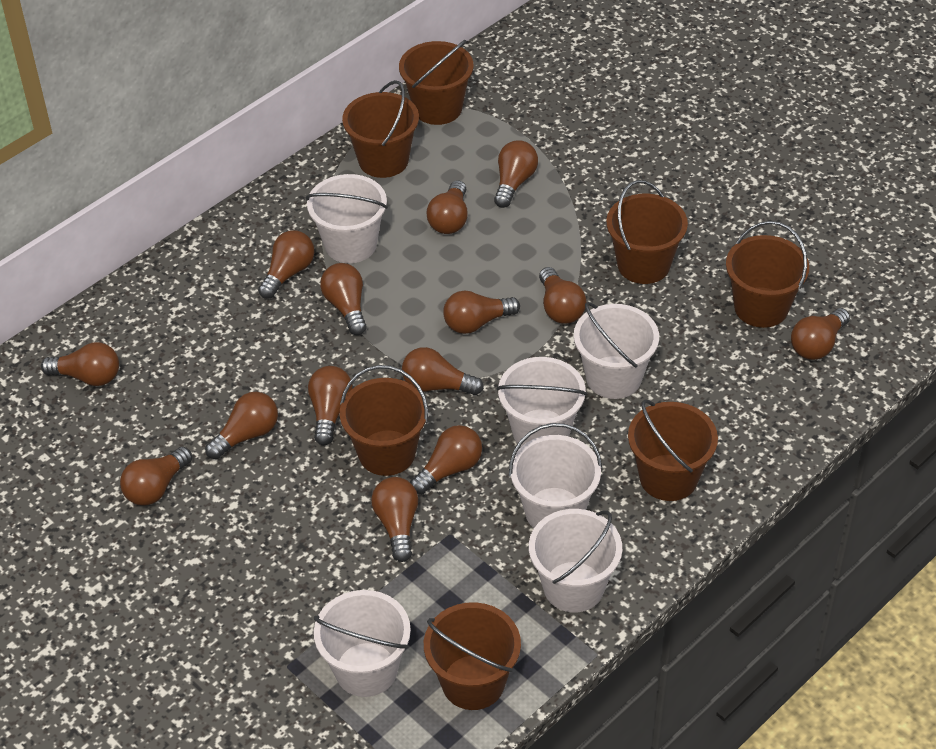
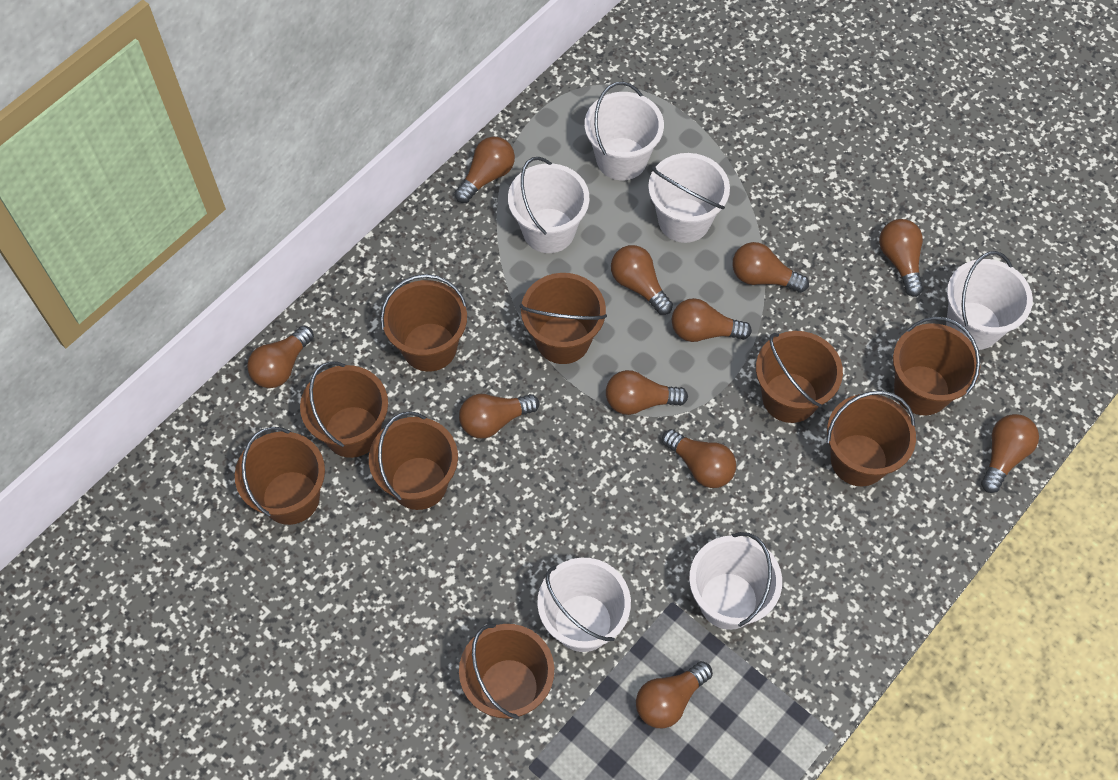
brown bucket: [340,365,428,476] [342,80,419,178] [399,40,474,125] [424,602,521,710] [606,180,688,284] [628,399,718,501] [726,221,809,328] = 7 -> [235,427,325,525] [300,361,388,458] [369,411,458,510] [380,274,467,372] [459,624,554,719] [520,273,607,364] [756,331,843,423] [827,391,916,486] [893,317,980,415] = 9
brown light bulb: [41,342,119,386] [120,447,192,506] [205,392,278,459] [258,230,315,299] [308,366,353,445] [320,263,367,335] [371,477,418,562] [402,347,484,395] [410,425,482,495] [426,180,468,234] [443,291,520,334] [494,140,538,208] [539,267,586,324] [791,308,850,360] = 14 -> [247,326,314,388] [455,137,515,203] [459,394,539,439] [606,370,688,415] [611,245,673,315] [636,661,713,728] [662,429,736,488] [672,298,752,342] [733,242,809,293] [879,219,923,297] [981,414,1039,493] = 11

